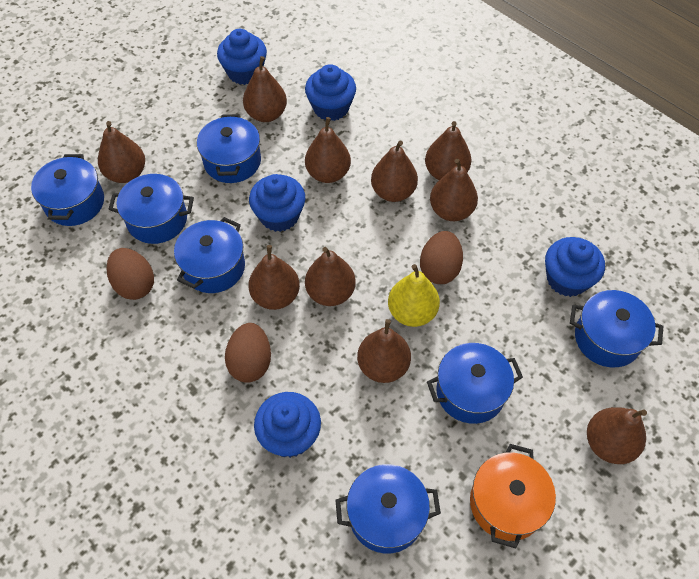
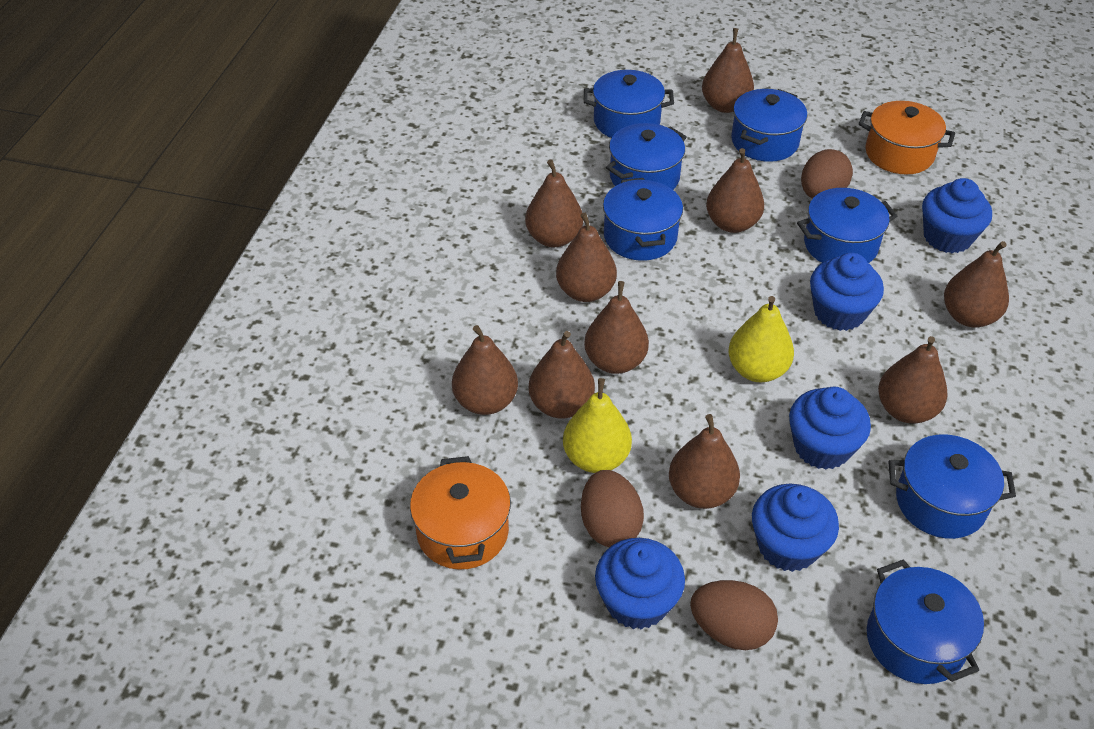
orange pot: [470,444,556,549] = 1 -> [410,456,511,570] [859,101,955,175] = 2
yellow pear: [388,264,440,327] = 1 -> [563,378,632,473] [728,296,794,382] = 2

